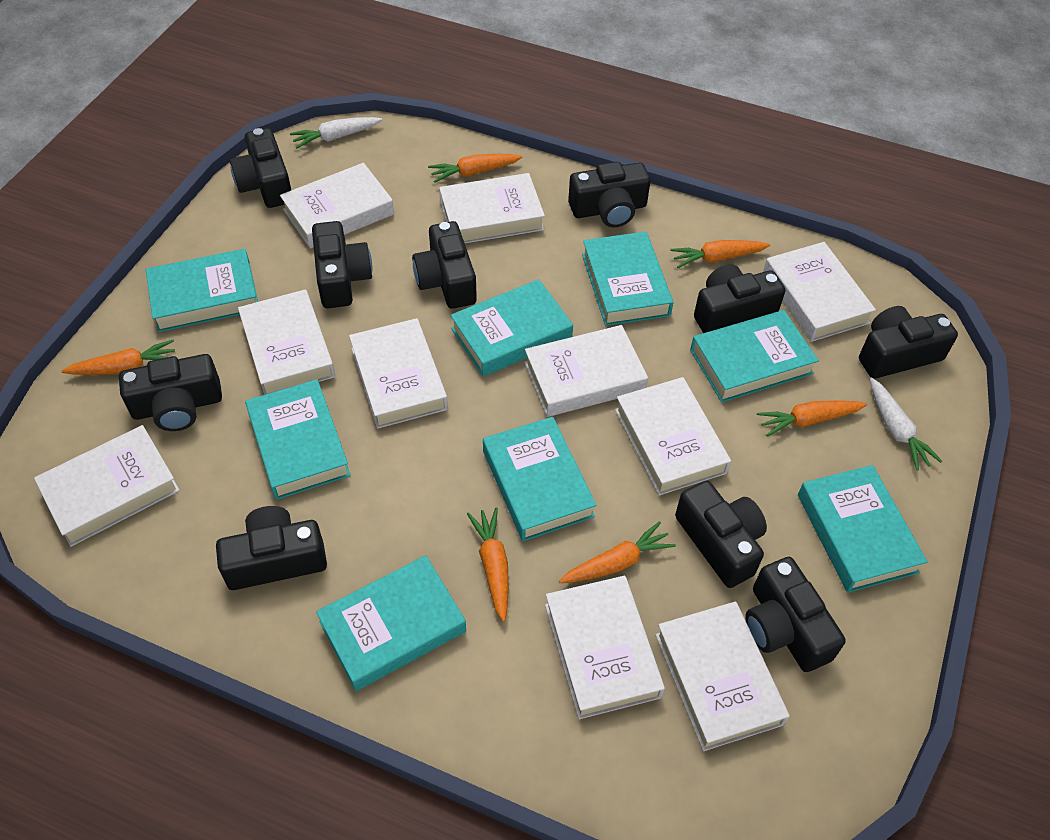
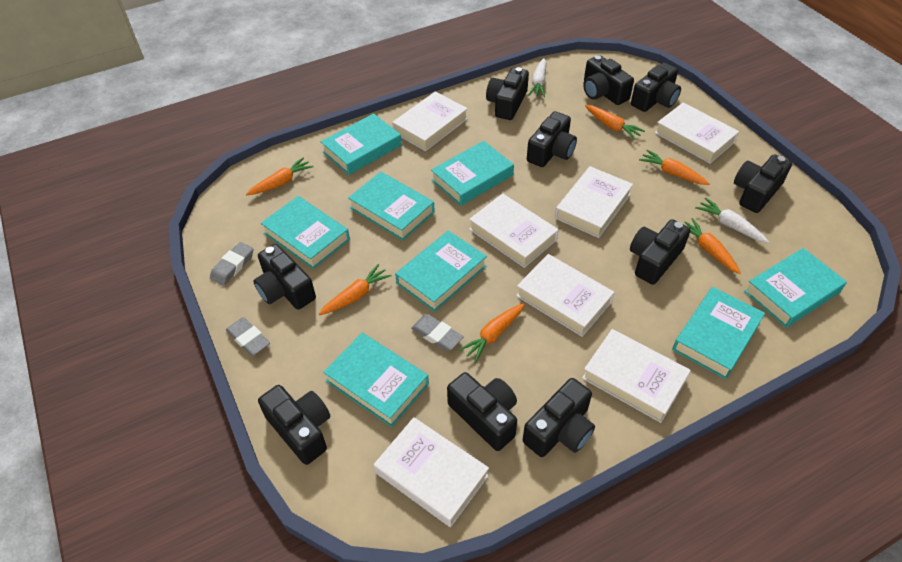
grey eraser: none = 0 -> [210,242,253,286] [226,317,270,356] [411,314,463,351] = 3
white book: [34,425,180,547] [238,289,335,395] [280,163,394,249] [349,318,448,429] [439,173,545,243] [524,325,648,417] [545,576,665,719] [615,377,731,495] [655,601,790,751] [763,242,876,342] = 10 -> [374,417,489,527] [392,91,468,151] [469,193,559,268] [516,254,615,337] [555,166,633,238] [582,329,691,423] [655,102,739,164] = 7

